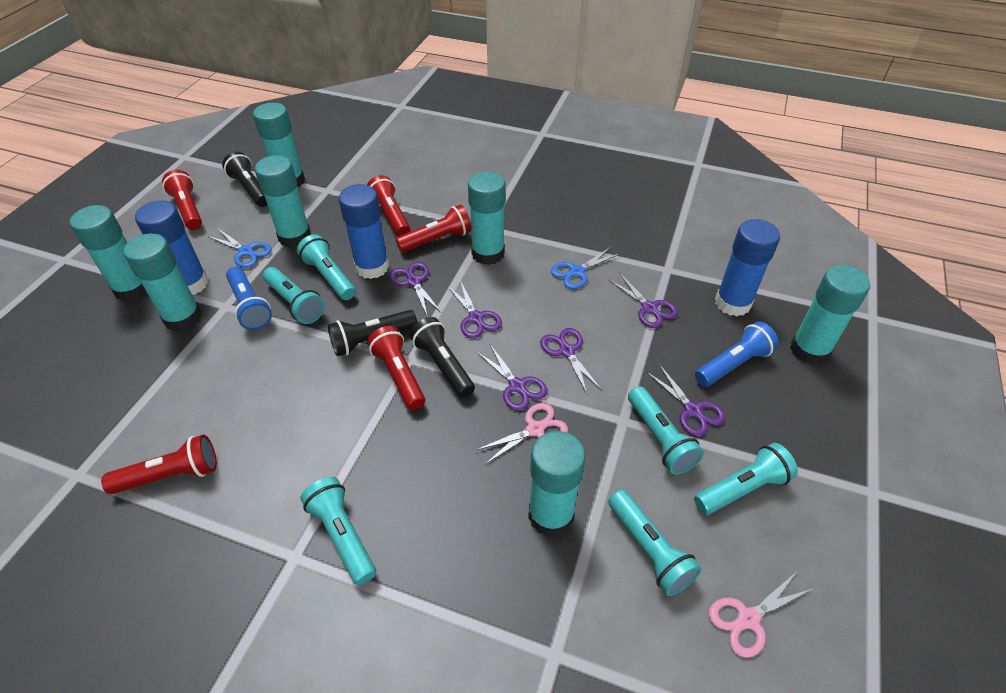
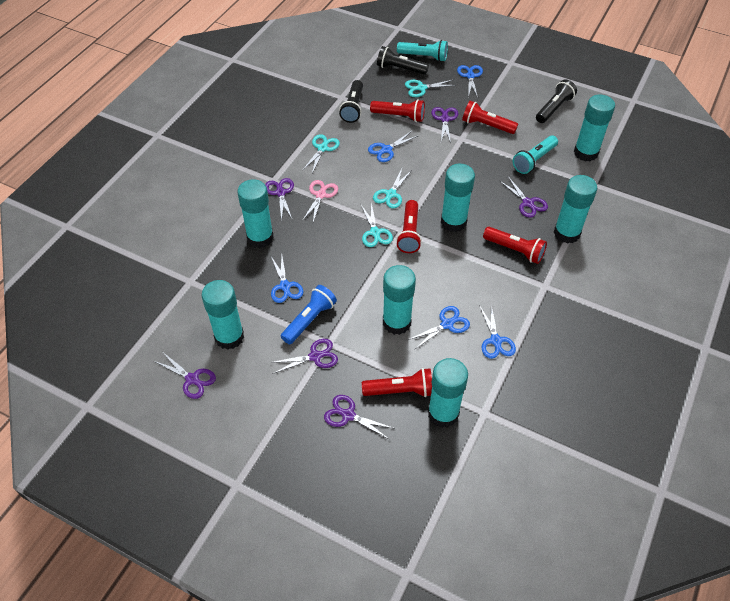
blue flashlight: [226,267,272,330] [695,321,779,387] = 2 -> [281,285,337,344] = 1
blue glue stick: [135,200,208,295] [339,184,389,279] [715,219,780,316] = 3 -> none = 0
blue scissors: [207,229,272,268] [551,247,621,289] = 2 -> [271,256,303,303] [368,131,418,162] [408,306,470,349] [457,65,483,97] [479,304,516,359] = 5
pink scissors: [476,403,568,464] [709,573,814,658] = 2 -> [302,180,338,222] = 1
turquoise flashlight: [263,267,325,324] [297,234,356,300] [300,477,376,585] [608,490,702,596] [628,386,704,474] [694,443,798,515] = 6 -> [397,40,448,62] [513,135,558,174] = 2
turquoise scissors: none = 0 -> [302,134,340,173] [361,202,393,247] [373,169,412,208] [405,80,457,97] = 4

